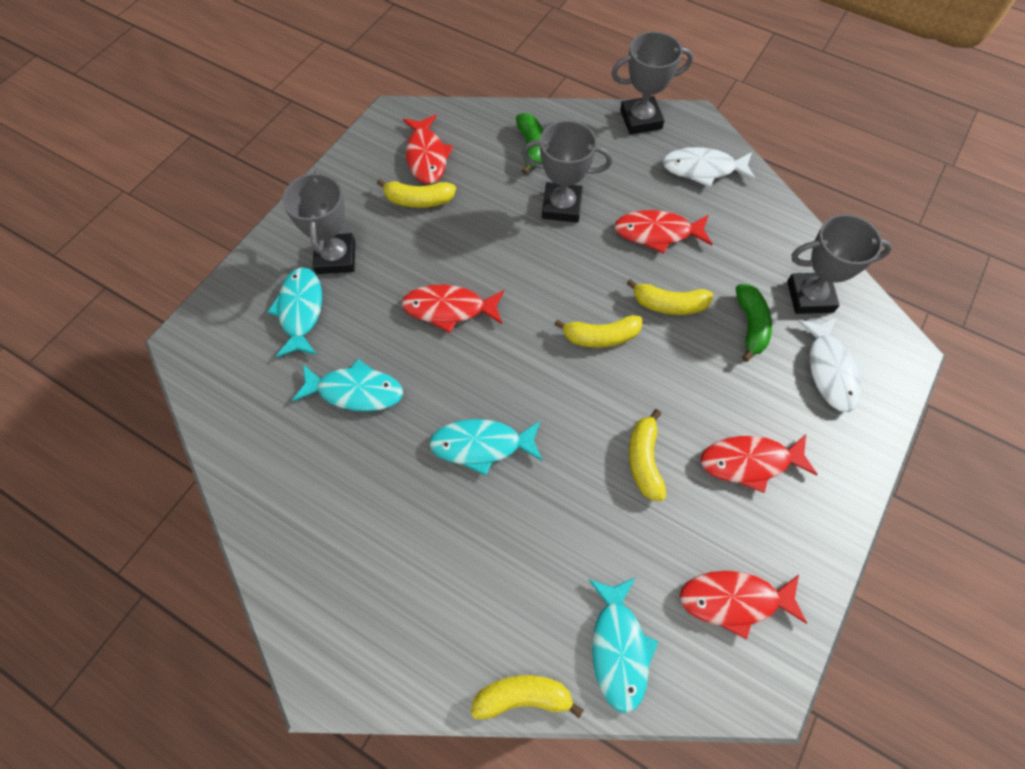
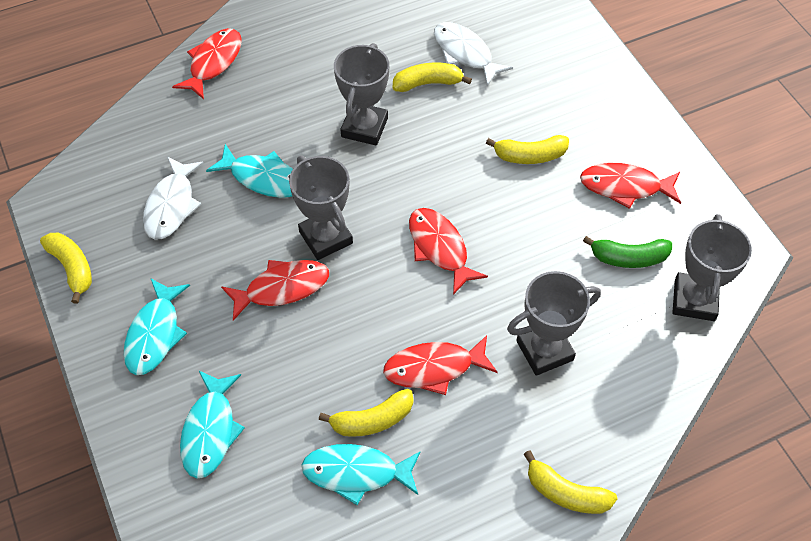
green banana: [516,113,544,175] [736,284,772,362] = 2 -> [583,236,672,268] = 1

